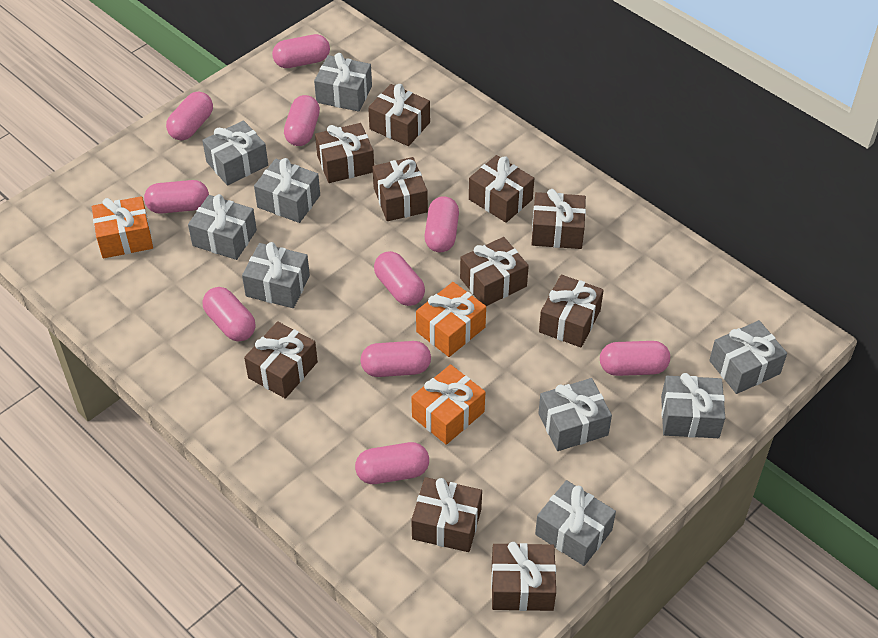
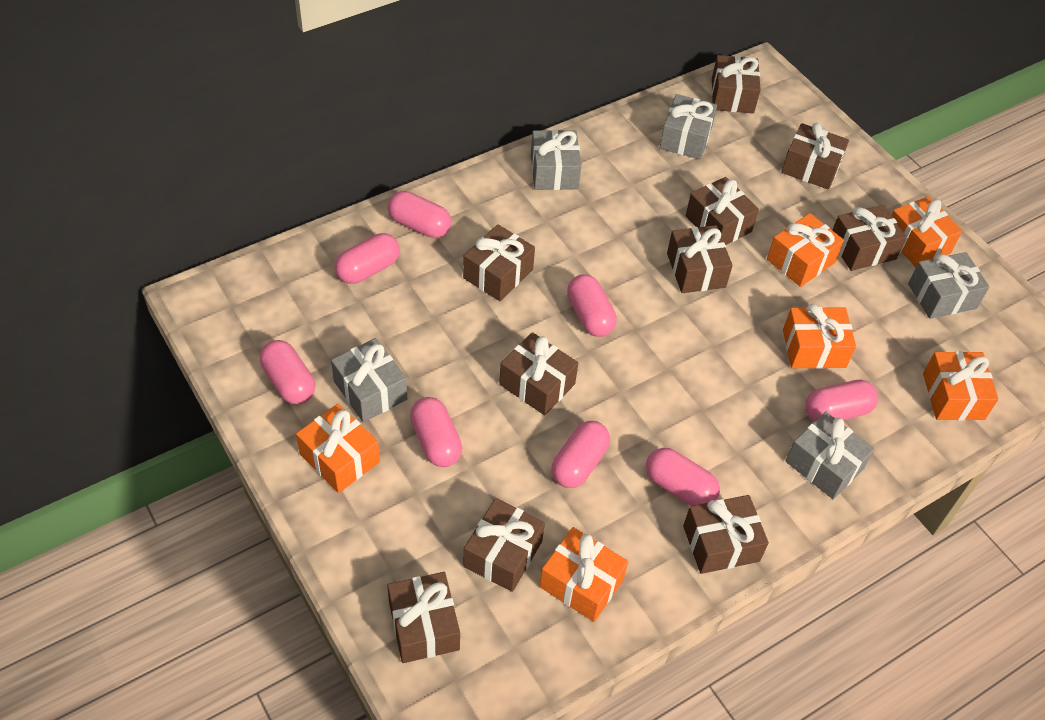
grey gift: [188,194,257,260] [202,120,268,186] [242,242,310,308] [254,158,320,223] [314,53,372,112] [535,480,616,566] [538,378,612,451] [661,373,725,438] [709,320,787,394] = 9 -> [331,338,407,422] [531,130,581,190] [660,94,717,160] [786,412,875,499] [908,252,989,319] = 5
orange gift: [92,196,153,258] [411,364,485,445] [416,282,486,357] = 3 -> [296,403,380,493] [539,527,628,622] [767,213,844,287] [783,304,856,369] [892,196,962,267] [923,351,999,421] = 6
pink capsule: [144,180,209,214] [166,92,213,140] [203,287,256,341] [272,34,330,68] [284,95,320,146] [355,442,429,484] [361,341,431,377] [374,251,425,306] [425,196,459,252] [600,341,670,376] = 10 -> [260,340,315,404] [335,233,400,284] [388,191,451,238] [410,397,462,467] [551,421,610,488] [567,274,617,337] [646,448,720,506] [805,380,878,422] = 8

